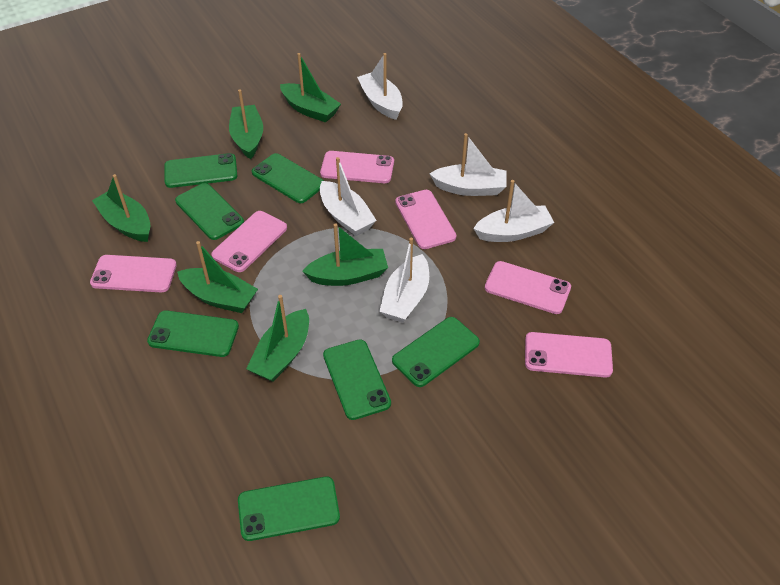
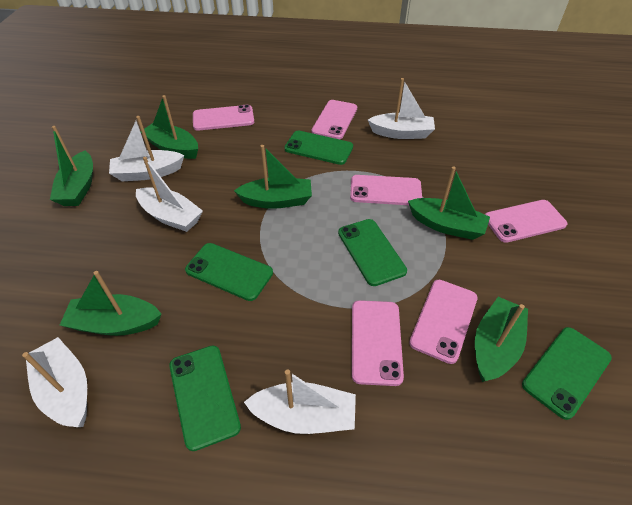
green phone: [147,310,239,357] [164,153,237,188] [175,183,244,240] [238,477,340,541] [252,153,324,203] [323,339,391,420] [392,317,480,387] = 7 -> [169,346,241,451] [185,243,273,301] [284,131,353,165] [338,219,407,286] [522,327,612,420] = 5

